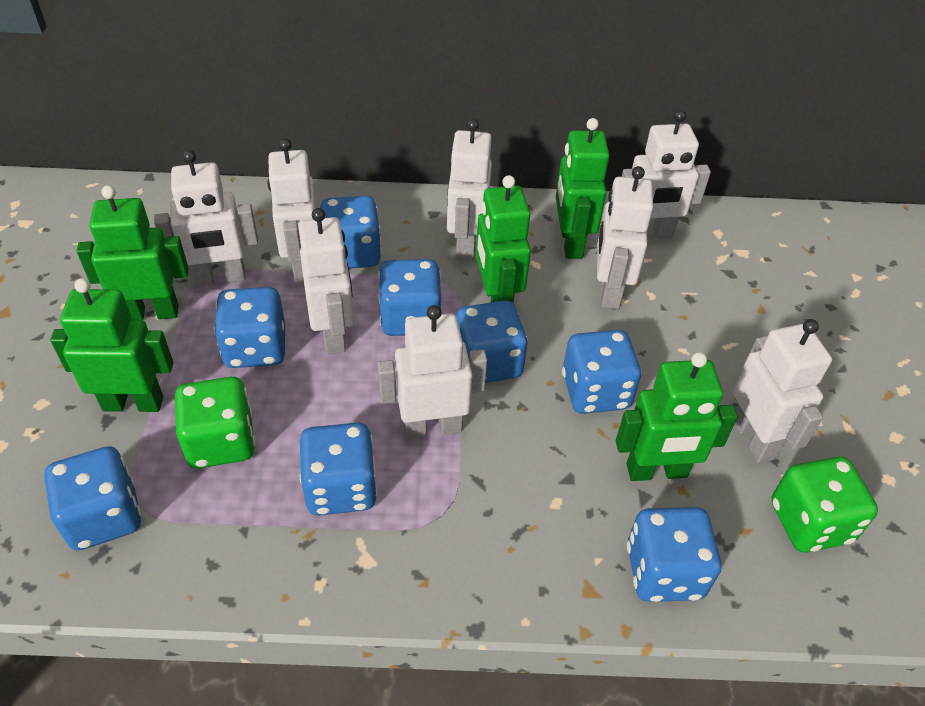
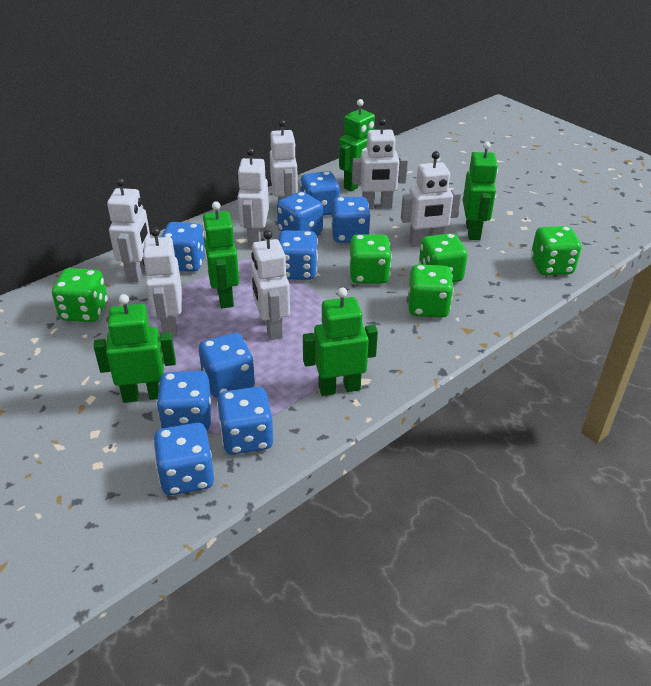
blue dice: [44,446,142,550] [214,287,285,368] [300,423,377,515] [320,195,382,269] [378,259,441,336] [456,300,528,383] [562,330,641,414] [627,507,721,602] = 8 -> [153,423,214,495] [156,371,212,431] [161,222,205,272] [199,333,255,398] [217,387,273,455] [277,192,323,234] [278,231,318,280] [300,171,340,216] [332,197,371,243] = 9
green dice: [175,377,255,468] [771,456,878,553] = 2 -> [52,268,108,322] [350,234,392,284] [408,264,454,318] [419,233,468,283] [531,226,582,275] = 5
white robot: [154,150,258,287] [267,138,316,283] [298,208,354,355] [377,305,487,439] [447,119,492,261] [597,166,653,309] [622,110,711,239] [733,319,832,463] = 8 -> [107,178,151,282] [142,227,182,336] [237,148,269,248] [251,230,290,340] [270,119,298,201] [352,118,408,209] [401,151,461,247] = 7

